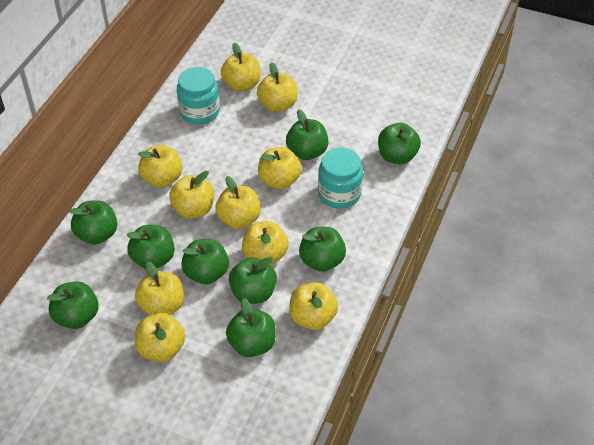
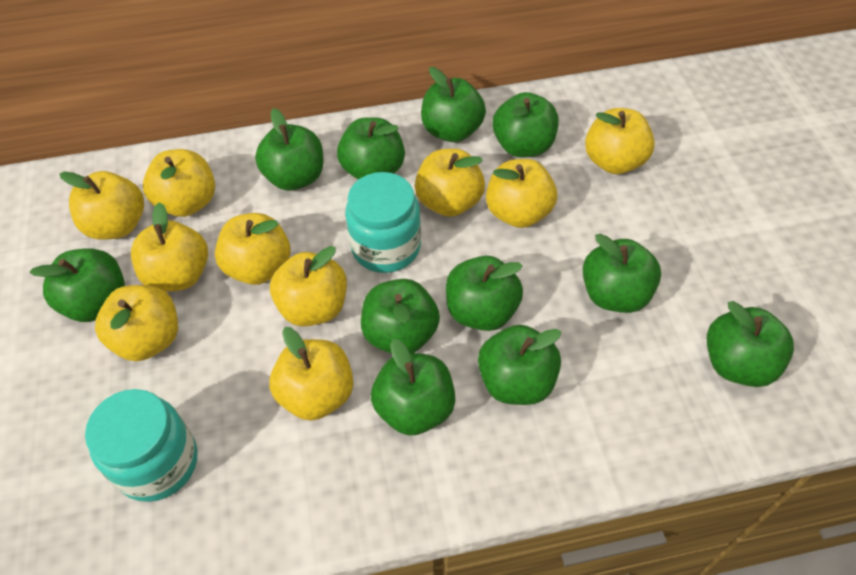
green apple: [47,281,99,329] [69,200,117,245] [127,225,175,269] [181,239,229,284] [226,298,276,357] [229,257,277,304] [286,109,328,160] [299,227,346,272] [378,123,421,164] = 9 -> [30,249,125,322] [255,108,324,191] [337,117,405,179] [361,279,440,354] [371,339,455,436] [421,67,486,142] [446,256,523,331] [478,325,561,405] [493,92,559,158] [583,234,661,313] [707,301,794,387] = 11

